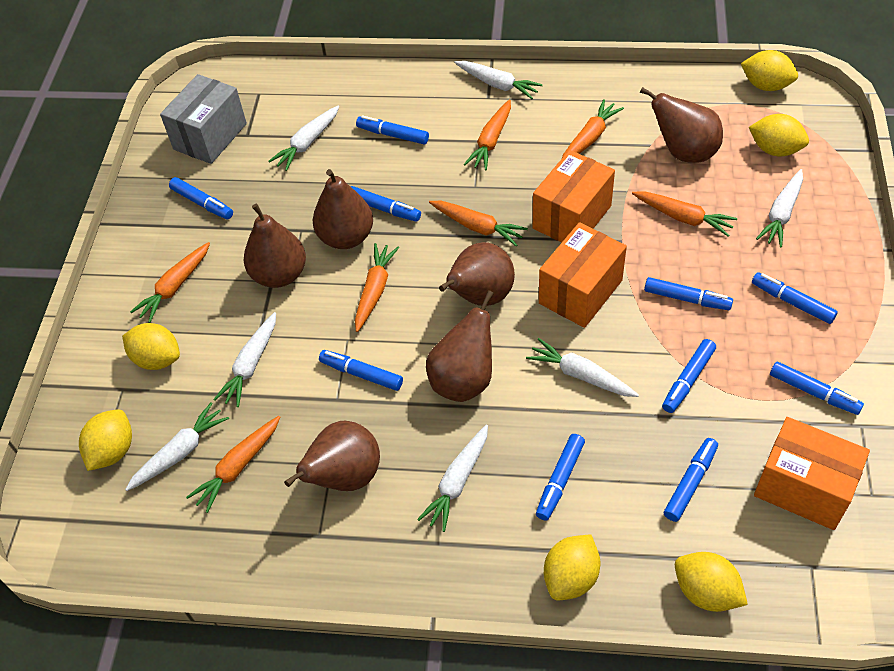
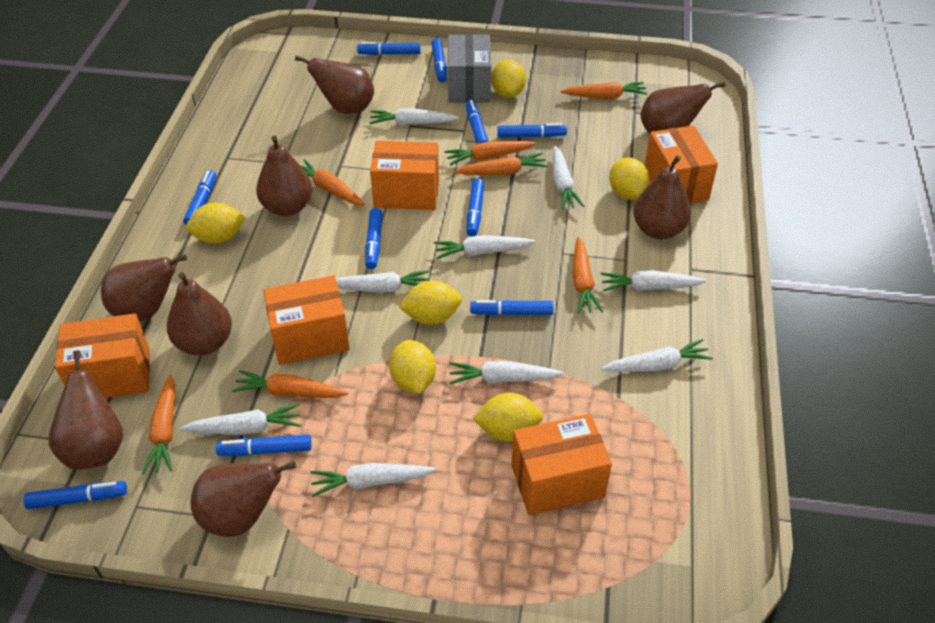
brown pear: [244,204,306,288] [284,421,380,491] [313,169,373,249] [426,290,494,402] [439,242,515,306] [640,87,723,163] = 6 -> [48,350,123,470] [101,254,187,322] [167,272,232,356] [191,461,296,537] [256,135,313,216] [295,56,374,114] [633,155,691,239] [640,82,725,134] = 8
orange box: [533,150,615,242] [539,222,627,328] [754,417,870,530] = 3 -> [55,313,150,398] [263,275,350,365] [370,141,439,210] [511,414,612,515] [644,125,718,204] = 5
white carrot: [125,402,229,491] [213,312,276,407] [268,105,339,171] [417,424,488,532] [454,61,543,99] [526,338,639,397] [756,169,803,247] = 7 -> [180,403,301,435] [310,463,436,497] [336,270,430,293] [370,108,459,125] [434,235,536,259] [449,361,564,384] [553,146,584,209] [600,270,707,291] [601,339,713,372] = 9

